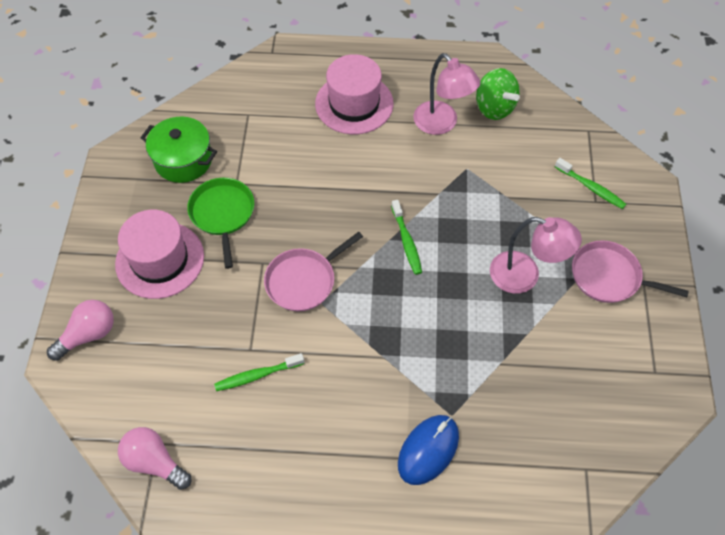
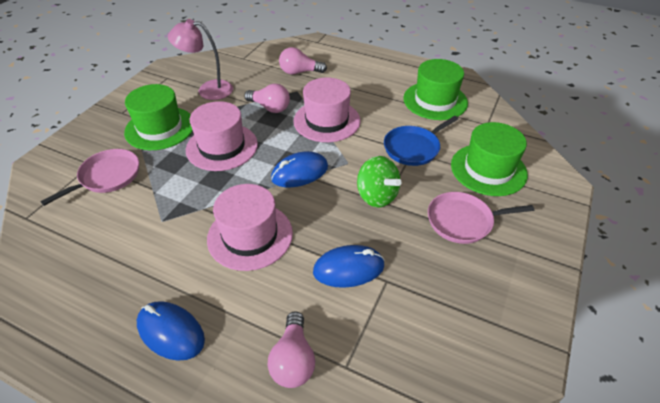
blue mouse: [398,415,459,485] = 1 -> [137,301,205,361] [271,151,328,188] [313,245,385,288] = 3
blue pan: none = 0 -> [384,116,458,166] = 1
green hat: none = 0 -> [124,84,193,150] [403,59,468,120] [451,122,528,196] = 3
green pan: [187,178,254,269] = 1 -> none = 0
green pot: [140,117,217,183] = 1 -> none = 0
green toothbrush: [214,353,304,391] [391,200,422,275] [555,158,626,209] = 3 -> none = 0
pink hat: [115,210,204,299] [315,54,394,134] = 2 -> [186,101,258,171] [207,184,293,271] [293,77,360,142] = 3
pink lamp: [413,53,480,135] [490,217,582,294] = 2 -> [168,19,233,100] = 1
pink light bulb: [47,300,114,361] [118,427,191,490] = 2 -> [244,83,290,113] [267,311,315,388] [279,47,327,74] = 3

